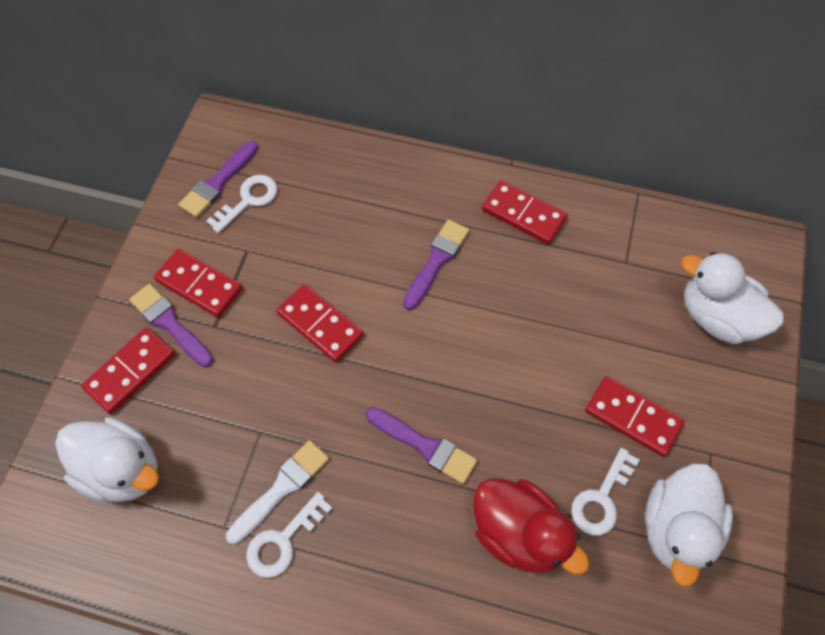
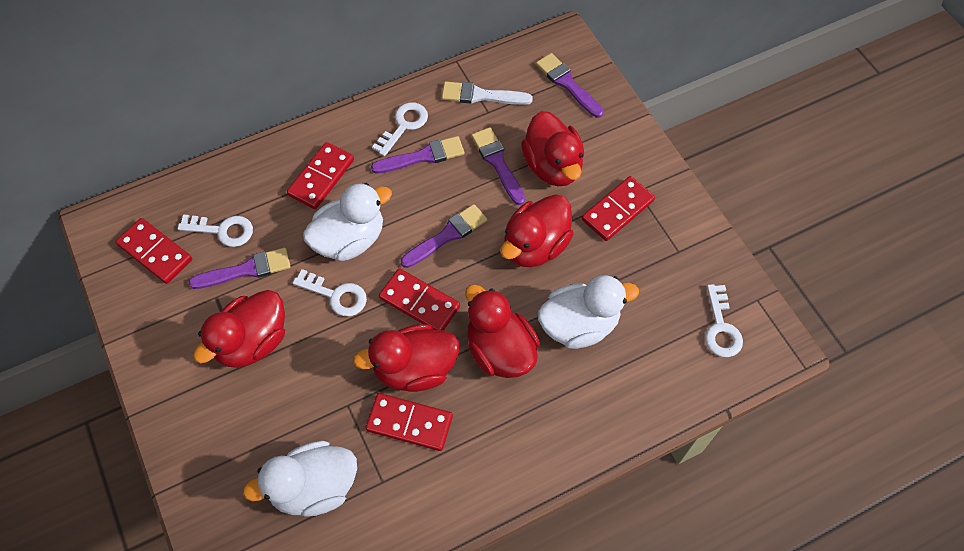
purple brush: [129,284,214,367] [178,141,258,218] [366,407,477,484] [403,219,469,310] = 4 -> [189,248,291,289] [371,136,465,174] [401,204,487,268] [471,127,525,205] [536,53,604,118] = 5
red duck: [473,478,590,575] = 1 -> [193,290,285,368] [353,324,459,392] [465,284,540,378] [500,194,574,267] [521,111,584,186] = 5
white key: [206,175,278,233] [246,492,333,578] [571,448,640,535] = 3 -> [178,215,253,247] [293,269,367,316] [372,102,428,156] [705,284,743,357] = 4

